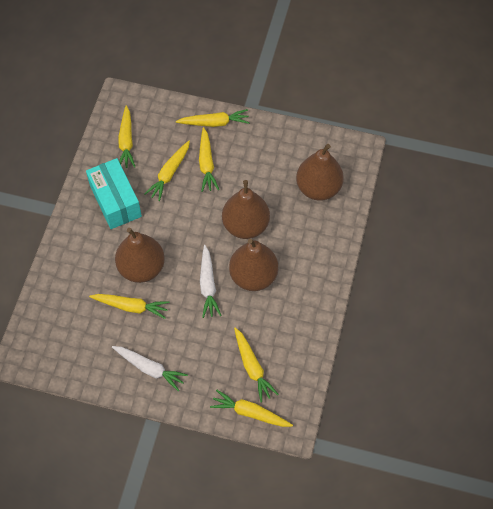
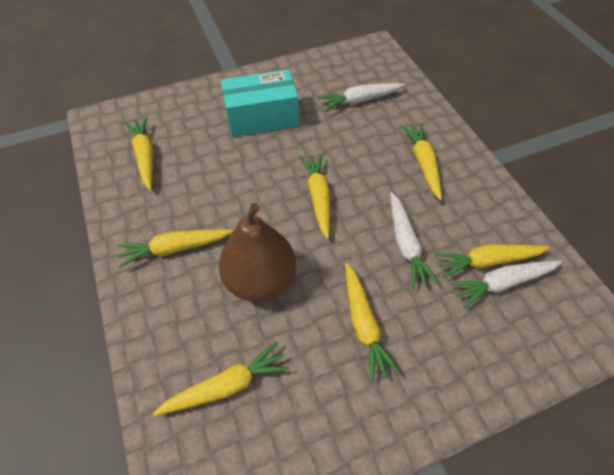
brown pear: [115,228,165,283] [222,180,270,239] [229,239,278,291] [296,144,344,201] = 4 -> [219,203,296,302] = 1
white carrot: [112,346,188,391] [200,245,221,318] = 2 -> [318,83,405,111] [390,192,440,290] [450,260,562,308] = 3

